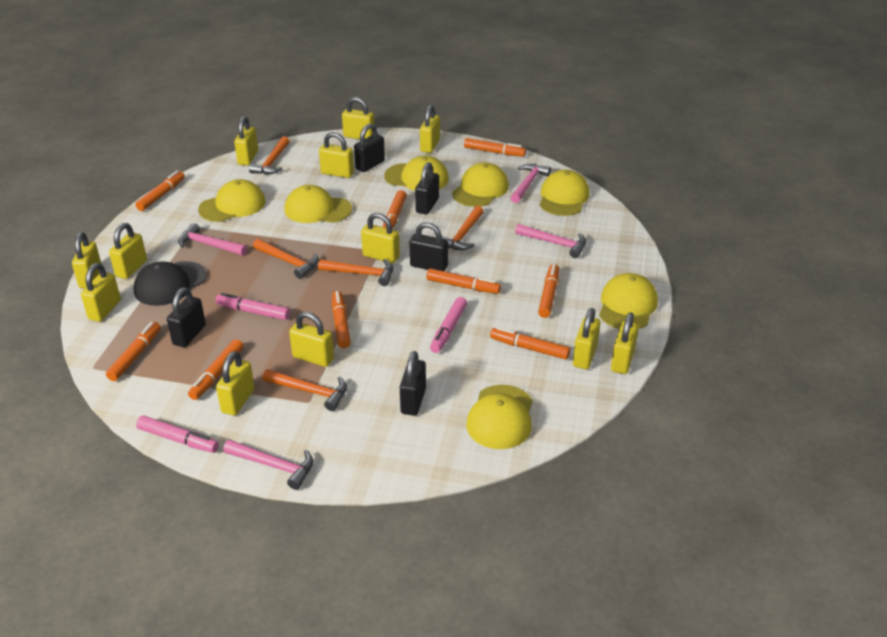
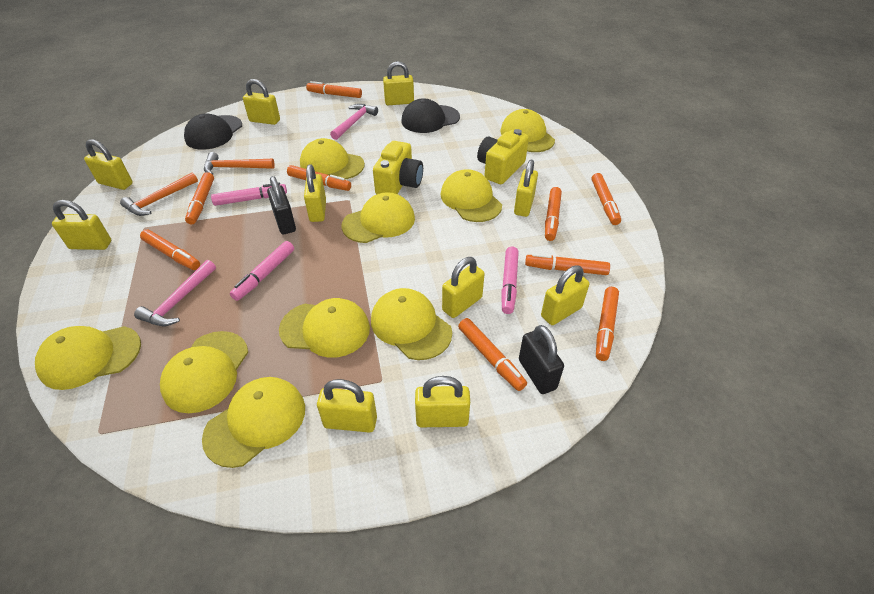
black cap: [133,261,207,306] = 1 -> [184,113,242,150] [401,98,460,133] = 2
black padlock: [167,287,206,347] [354,123,385,172] [400,351,426,416] [409,222,448,271] [415,162,439,214] = 5 -> [267,176,296,234] [519,325,564,394] = 2
orange hammer: [249,136,289,175] [253,239,319,279] [263,369,347,411] [318,259,393,286] [442,206,484,250] = 5 -> [120,173,198,216] [204,152,275,175] = 2
pink hammer: [178,223,247,256] [223,440,313,490] [510,164,551,203] [515,224,586,258] = 4 -> [134,260,216,326] [330,104,378,140] = 2
yellow camera: none = 0 -> [373,141,423,195] [477,129,529,184] = 2
yellow cap: [198,179,266,222] [284,185,352,223] [384,156,449,191] [452,162,509,207] [466,385,532,449] [540,170,590,216] [599,273,658,329] = 7 -> [35,326,141,390] [160,331,248,413] [202,377,305,468] [279,298,370,358] [300,138,365,179] [342,192,415,243] [371,288,452,360] [441,169,502,222] [500,109,555,152] = 9
yellow padlock: [72,232,101,288] [81,263,121,322] [109,223,147,279] [216,351,255,415] [234,116,258,166] [289,311,334,367] [319,132,354,178] [342,97,374,140] [361,213,400,263] [420,105,440,153] [573,308,600,369] [611,312,639,374] = 12 -> [52,200,111,250] [84,139,133,190] [243,79,280,125] [304,164,326,222] [317,379,377,433] [383,61,414,105] [415,376,470,427] [442,257,485,318] [514,160,538,217] [541,265,589,325] = 10

